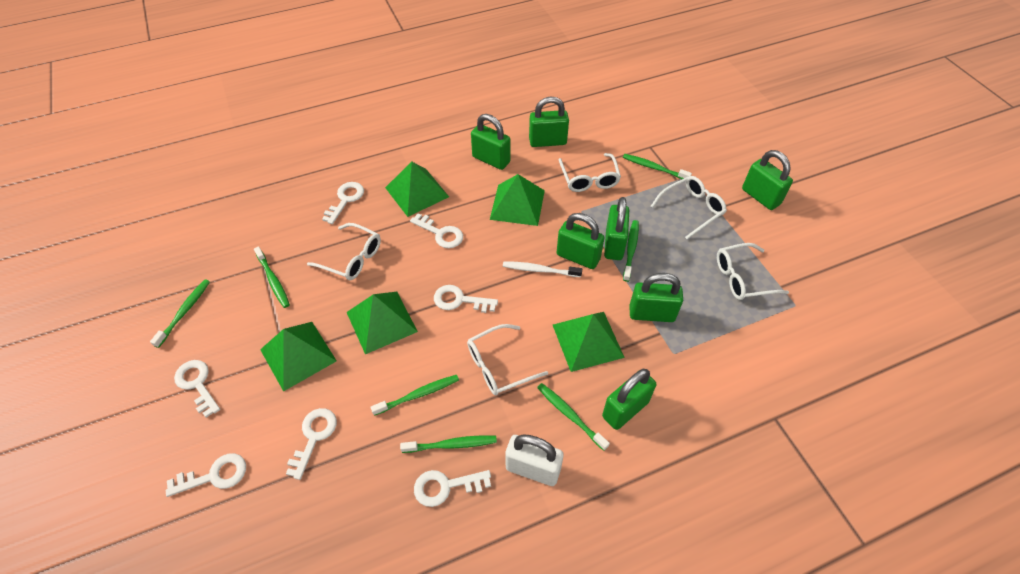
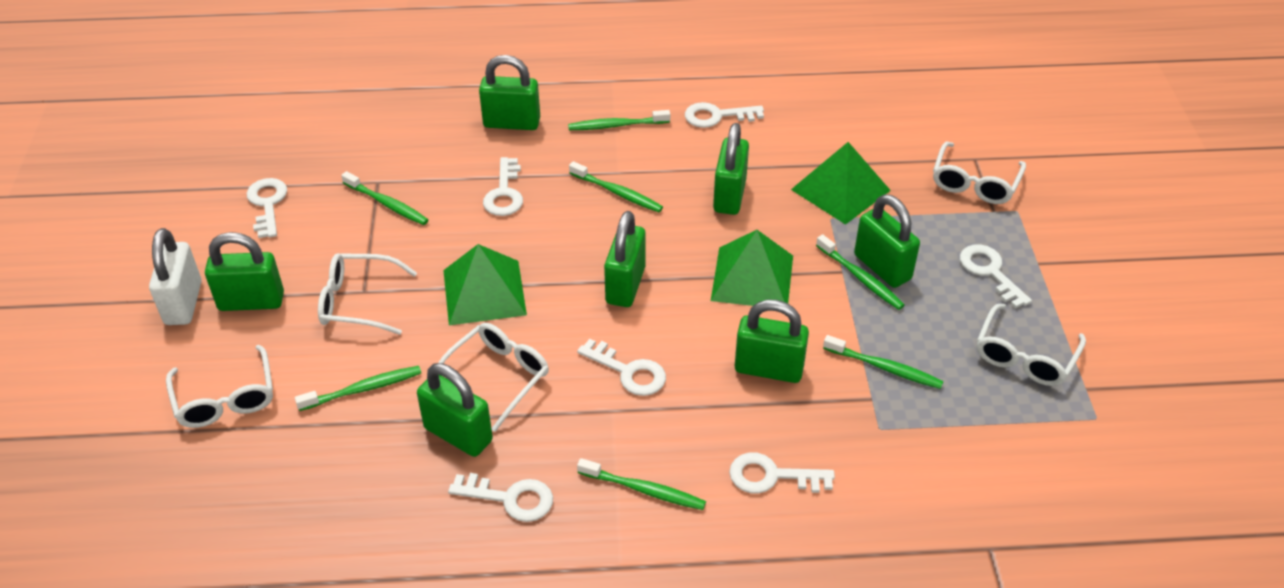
green pyramid: [260,322,337,392] [347,292,418,354] [385,162,449,217] [490,174,545,226] [553,312,625,372] = 5 -> [443,244,527,325] [711,230,793,306] [791,142,891,225] = 3
white toothbrush: [503,261,582,277] = 1 -> none = 0

